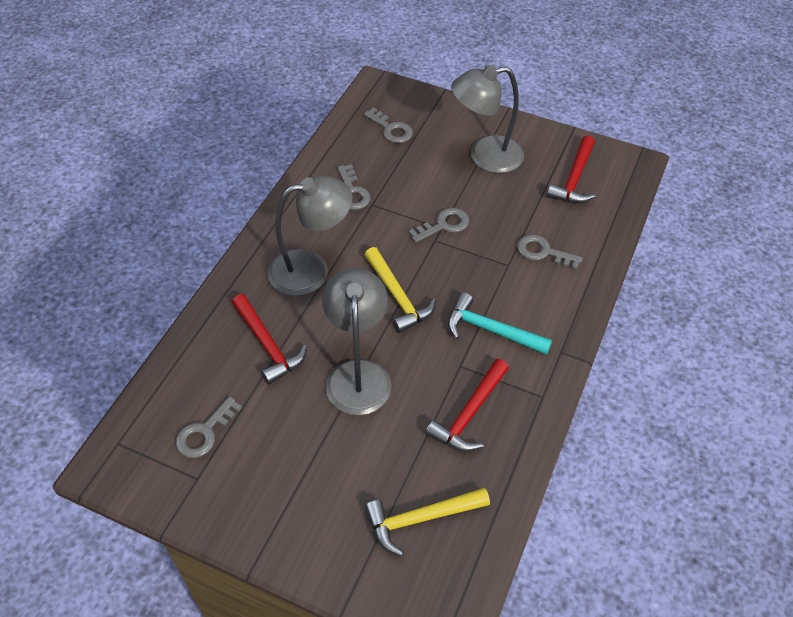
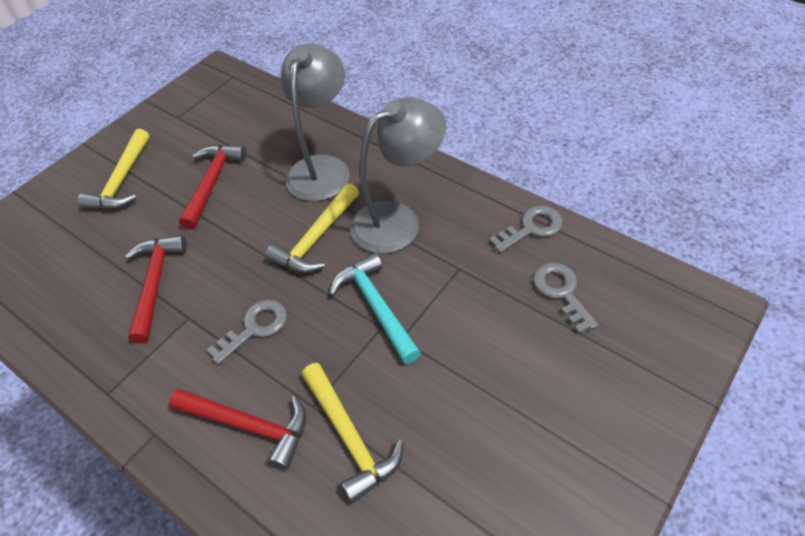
grey key: [176,397,242,458] [338,164,371,210] [364,108,413,143] [408,208,469,243] [517,234,583,270] = 5 -> [207,300,287,365] [489,206,563,253] [533,263,598,333] = 3
grey lamp: [268,175,352,296] [322,268,391,415] [451,65,524,173] = 3 -> [281,44,350,201] [350,97,446,253] = 2
yellow hammer: [365,247,436,333] [365,488,490,556] = 2 -> [78,129,150,210] [266,183,359,273] [302,363,404,503] = 3

